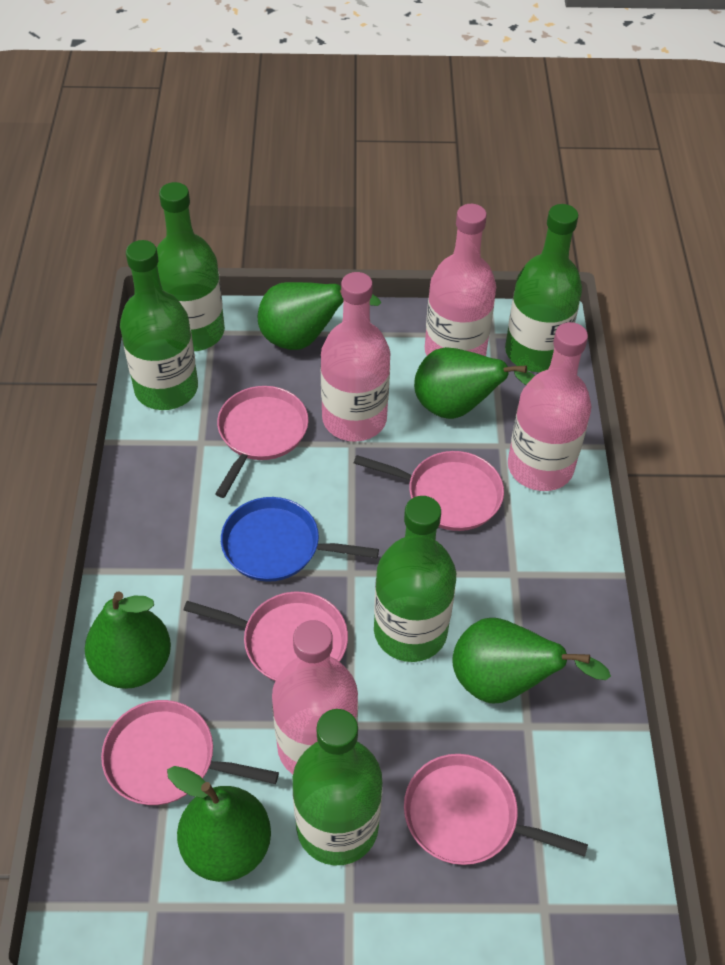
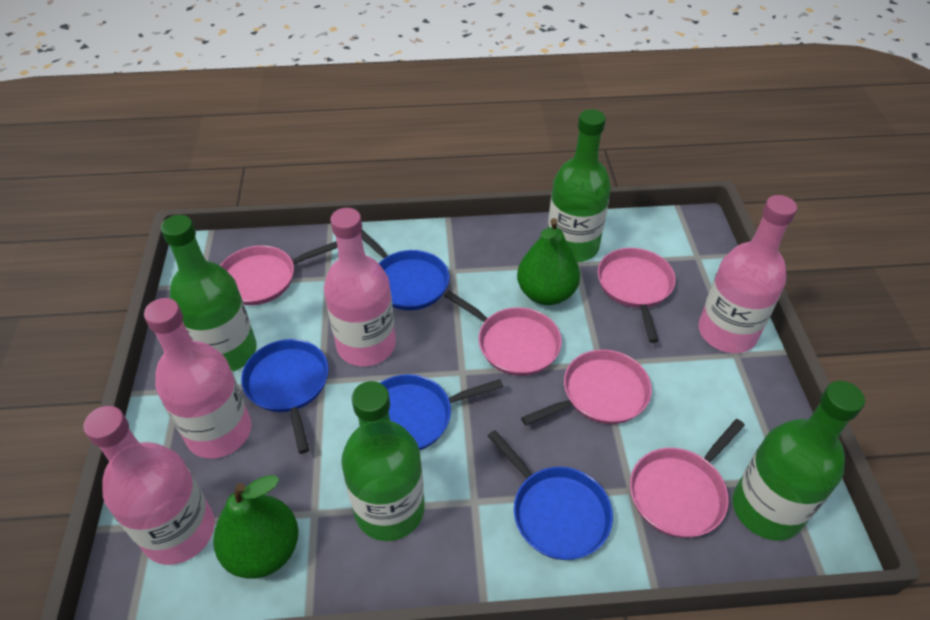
blue pan: [221,497,379,582] = 1 -> [241,339,329,454] [361,230,450,310] [380,374,503,450] [488,430,613,560] = 4
green bottle: [120,240,198,410] [157,182,225,351] [293,709,382,866] [374,496,456,662] [505,204,582,372] = 5 -> [161,215,257,372] [341,381,425,541] [548,109,611,262] [733,381,865,541] = 4
green pear: [85,592,171,689] [167,766,271,882] [258,282,381,350] [414,347,535,419] [452,618,611,703] = 5 -> [213,475,298,579] [517,218,580,305] = 2

